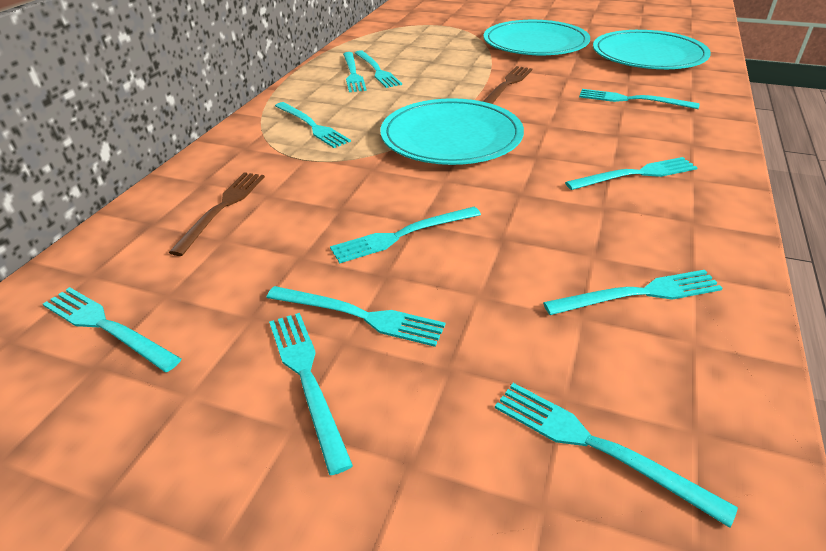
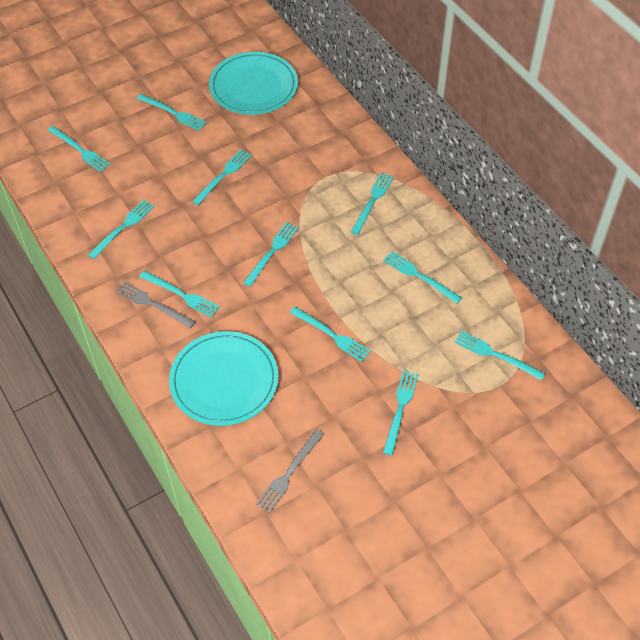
brown fork: [169,172,265,256] [482,66,532,104] = 2 -> none = 0
grey fork: none = 0 -> [115,281,195,328] [256,430,324,513] = 2
turquoise plate: [380,98,524,165] [483,20,590,55] [593,30,711,69] = 3 -> [169,331,279,426] [209,52,298,115] = 2

